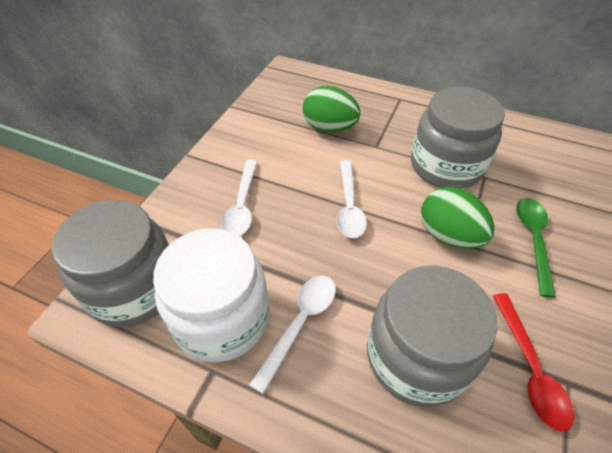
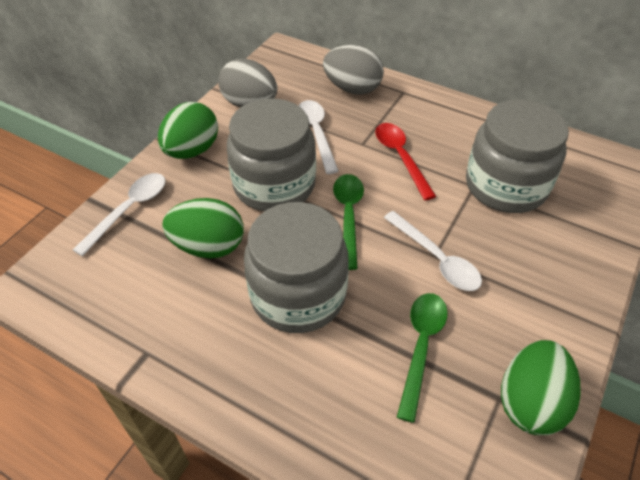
green egg: [303,86,361,133] [421,187,495,249] = 2 -> [158,102,218,159] [162,198,244,258] [501,340,580,435] = 3
green spoon: [516,198,556,298] = 1 -> [333,174,364,270] [397,293,448,423] = 2
grey egg: none = 0 -> [218,59,277,107] [323,45,384,95] = 2
white jar: [153,228,270,362] = 1 -> none = 0

